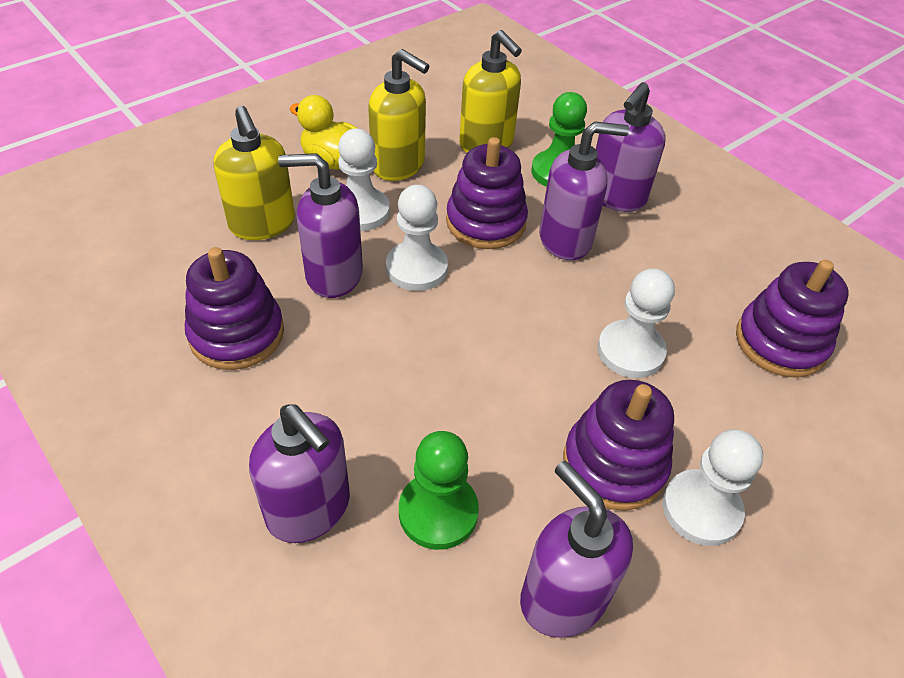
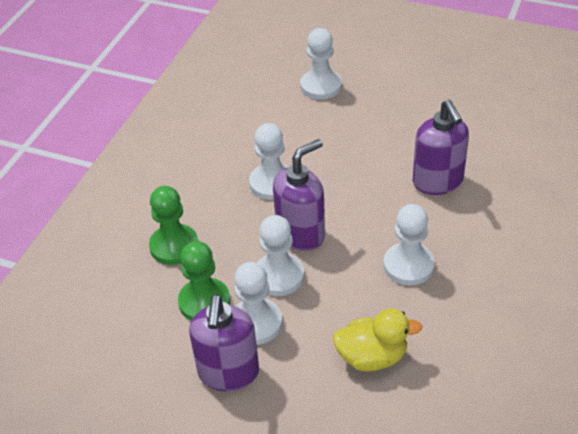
purple soap dispenser: [249,404,350,543] [278,153,363,298] [520,461,633,638] [539,121,629,261] [596,82,666,212] = 5 -> [189,294,259,391] [273,139,325,251] [413,100,469,195] = 3
purple stacking toy: [185,247,284,370] [446,137,528,249] [563,380,674,511] [736,260,849,378] = 4 -> none = 0
white pawn: [338,129,390,231] [386,185,448,291] [597,268,675,378] [662,429,763,546] = 4 -> [234,262,283,345] [249,123,288,200] [257,215,304,296] [300,28,342,100] [383,204,435,285] = 5
yellow soap dispenser: [213,106,295,240] [368,49,429,181] [459,30,522,153] = 3 -> none = 0

